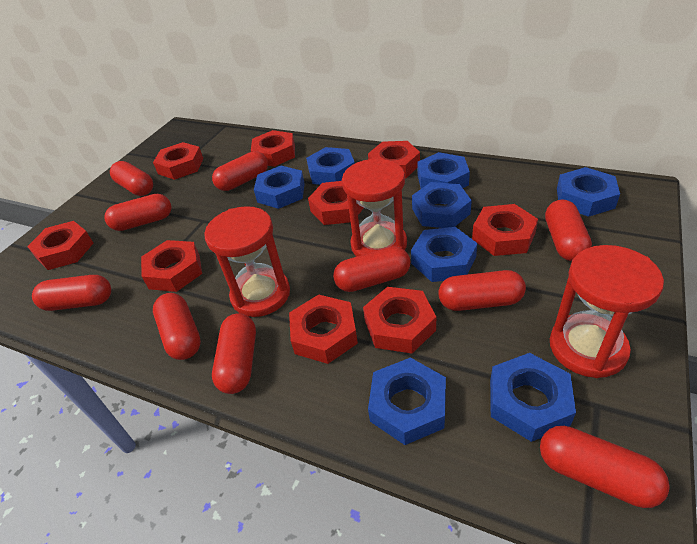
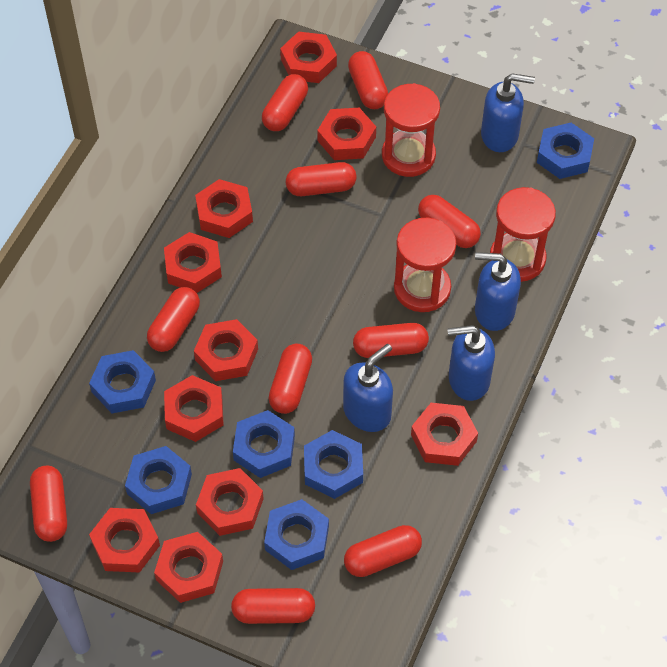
blue nut: [254,166,305,209] [306,147,355,185] [368,357,446,445] [411,227,478,282] [412,182,472,228] [417,152,470,189] [490,353,576,442] [557,167,620,217] = 8 -> [89,350,156,413] [125,446,192,514] [233,410,295,478] [264,499,329,570] [304,430,363,499] [537,123,594,179] = 6
blue soap dispenser: none = 0 -> [343,344,393,432] [447,325,495,401] [475,252,521,331] [481,73,535,152] = 4
red nut: [27,221,93,270] [141,240,202,292] [153,142,204,180] [251,130,295,167] [289,295,358,364] [308,181,363,225] [363,287,436,354] [368,141,420,178] [472,204,538,256] = 9 -> [89,508,160,573] [154,532,223,603] [164,232,222,293] [164,375,224,442] [194,319,258,381] [195,179,253,238] [196,468,264,536] [280,31,337,83] [317,108,376,160] [411,403,478,466] = 10

